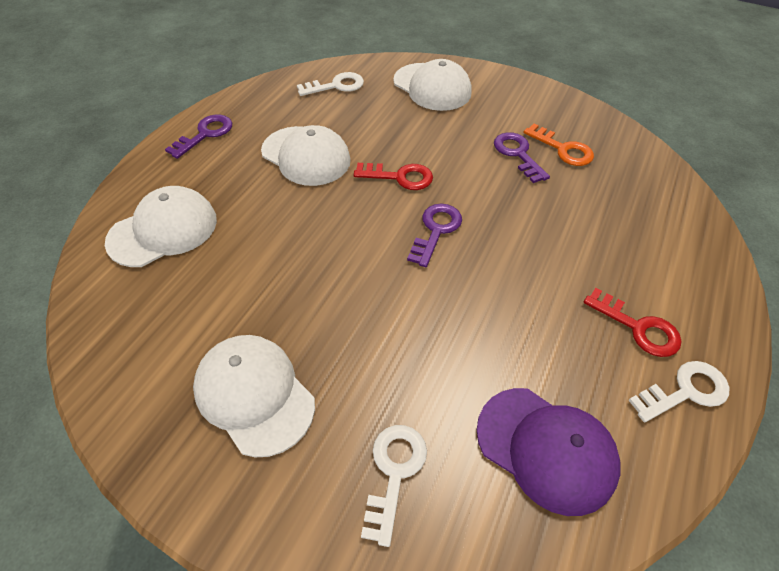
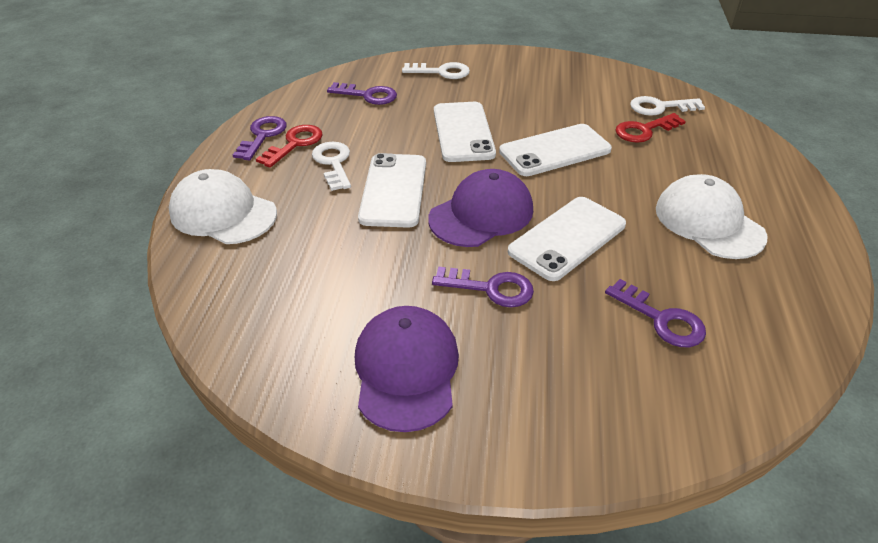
orange key: [523,123,594,166] = 1 -> none = 0
purple cap: [477,388,620,516] = 1 -> [355,306,459,432] [428,169,533,247] = 2
purple key: [165,115,232,159] [407,204,462,267] [494,132,550,183] = 3 -> [233,116,287,160] [327,82,397,105] [432,266,534,308] [605,279,706,347] = 4
white cap: [105,186,217,267] [193,335,315,457] [261,125,351,186] [393,59,472,111] = 4 -> [169,169,277,244] [656,174,767,259] = 2
white phone: none = 0 -> [358,153,426,228] [434,102,496,162] [499,124,612,176] [508,197,626,281] = 4

